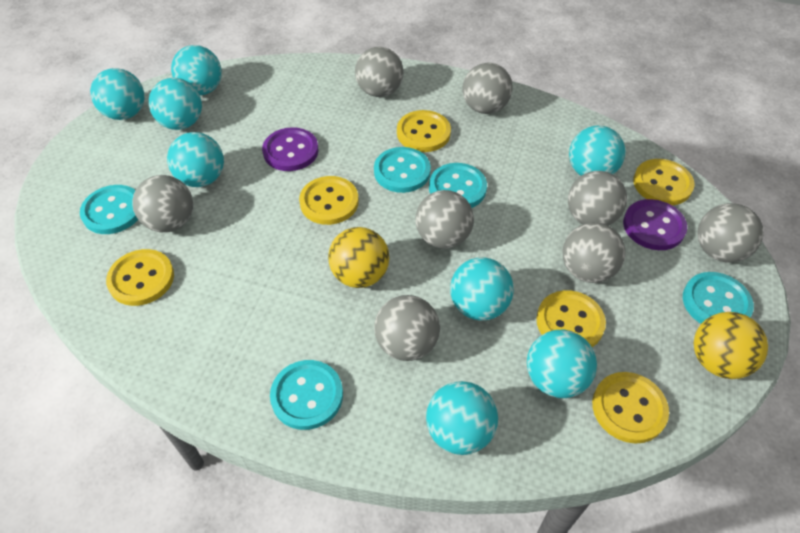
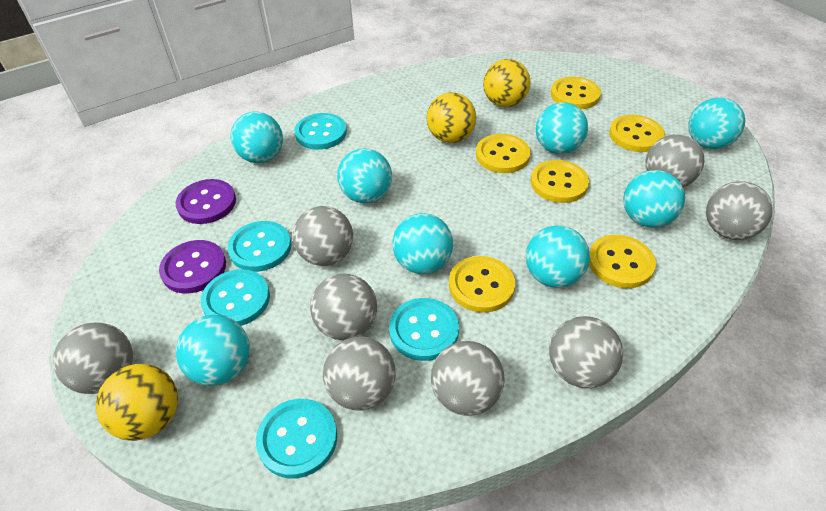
yellow ball: [328,227,389,288] [694,312,768,379] = 2 -> [96,364,178,441] [427,92,476,143] [483,59,531,107] = 3

